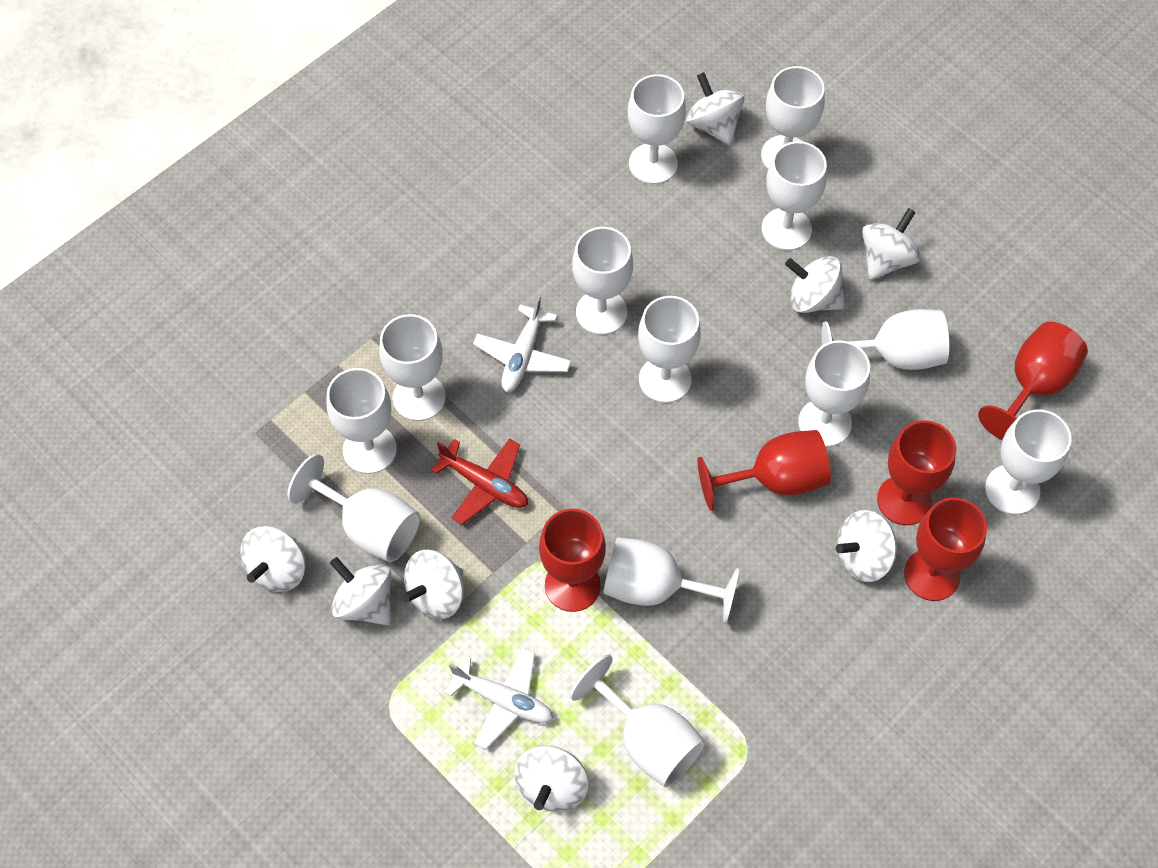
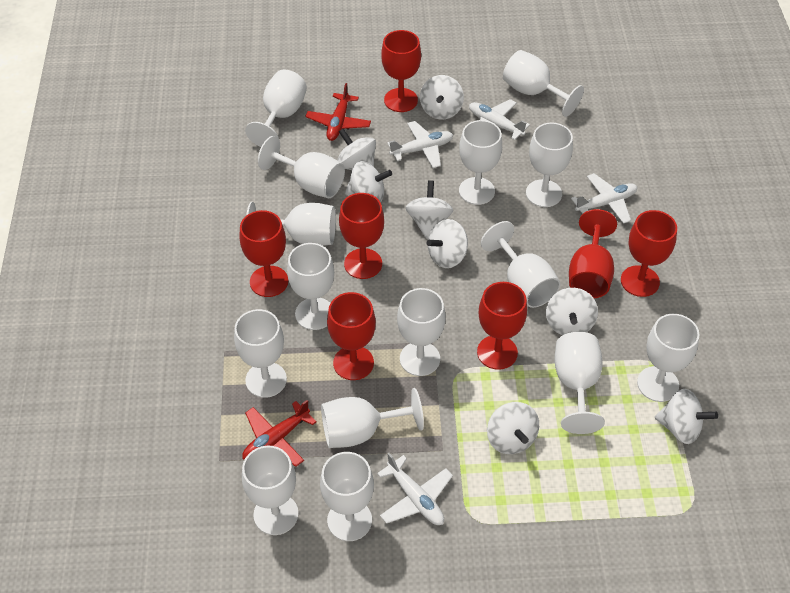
red goblet: [539,509,606,612] [697,430,831,511] [877,420,956,525] [904,498,987,601] [978,322,1088,440] = 5 -> [239,210,288,297] [327,292,376,380] [339,193,384,279] [381,30,421,112] [477,282,527,370] [569,209,617,298] [621,210,677,297] = 7
red plane: [431,438,528,525] = 1 -> [242,400,317,467] [305,83,371,141] = 2
white goblet: [287,454,420,562] [326,368,397,474] [379,314,446,421] [570,654,706,787] [572,227,633,335] [603,537,739,624] [628,74,686,184] [638,296,701,403] [761,66,825,169] [762,141,827,251] [798,340,870,447] [822,309,949,370] [985,409,1072,515] = 13 -> [234,309,287,398] [242,446,299,535] [245,70,307,147] [246,202,336,246] [258,136,345,198] [287,243,334,330] [320,452,374,541] [321,388,424,448] [397,288,445,376] [459,120,502,205] [481,221,560,308] [503,50,584,117] [526,122,573,207] [554,332,605,434] [637,314,700,402] = 15
white plane: [445,647,553,750] [473,295,572,392] = 2 -> [377,453,453,525] [387,121,453,168] [469,99,530,140] [571,173,637,224] = 4

